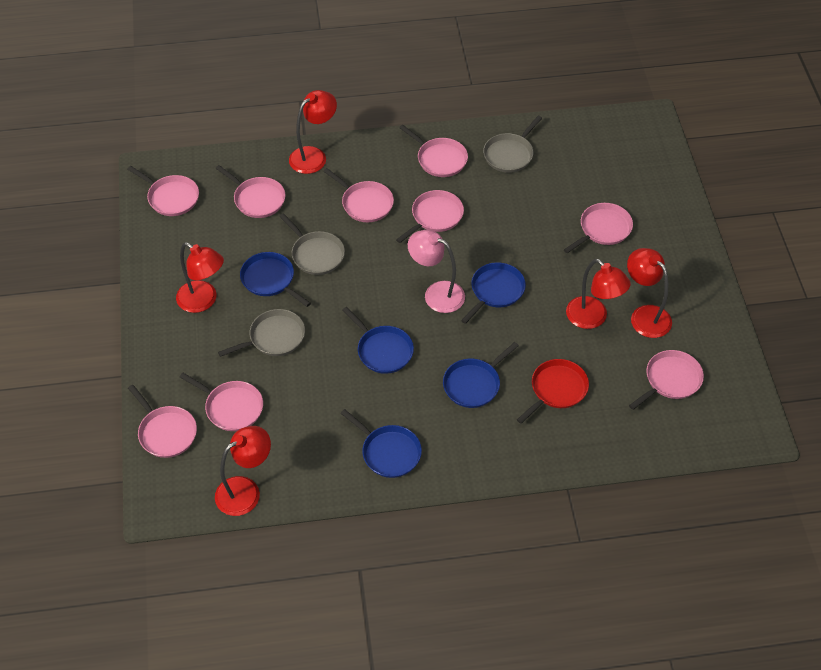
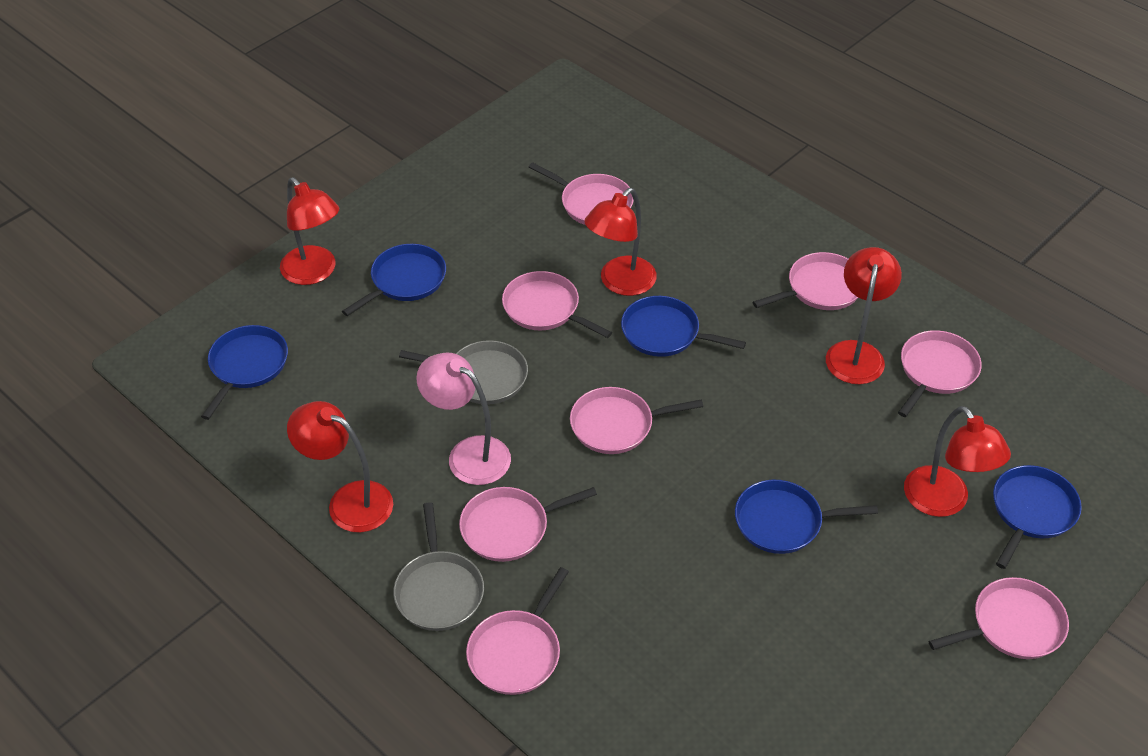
grey pan: [218,309,305,357] [279,213,345,275] [483,115,542,173] = 3 -> [393,502,484,631] [399,340,528,404] = 2
pink pan: [127,166,199,216] [128,385,197,458] [180,373,263,431] [215,165,285,218] [323,168,394,222] [396,190,464,243] [399,125,468,177] [564,203,633,253] [629,350,704,410] = 9 -> [459,487,597,562] [466,567,569,695] [502,271,612,338] [529,162,634,225] [570,387,703,454] [753,252,858,310] [898,330,982,417] [929,577,1069,659] = 8
red pan: [517,359,589,424] = 1 -> none = 0

